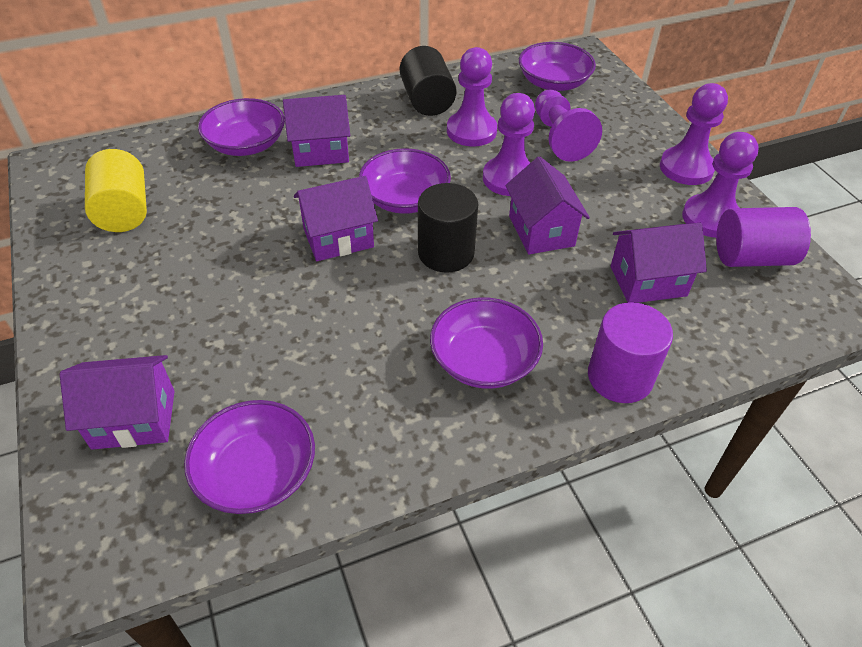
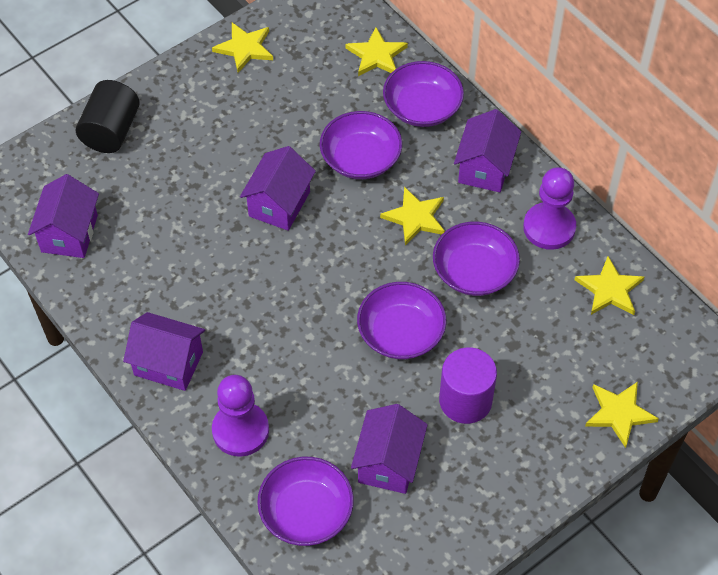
black cylinder: [400,46,457,116] [418,183,478,273] = 2 -> [76,80,140,153] = 1
purple cylinder: [588,302,673,403] [716,207,811,267] = 2 -> [439,348,497,424] = 1
purple pawn: [447,47,497,147] [483,93,535,196] [535,89,602,162] [660,83,728,185] [682,132,759,238] = 5 -> [212,375,269,457] [523,167,576,250] = 2
yellow cylinder: [85,149,147,232] = 1 -> none = 0
yellow star: none = 0 -> [212,23,273,73] [345,27,408,76] [380,187,445,246] [575,256,644,315] [585,382,659,448] = 5

